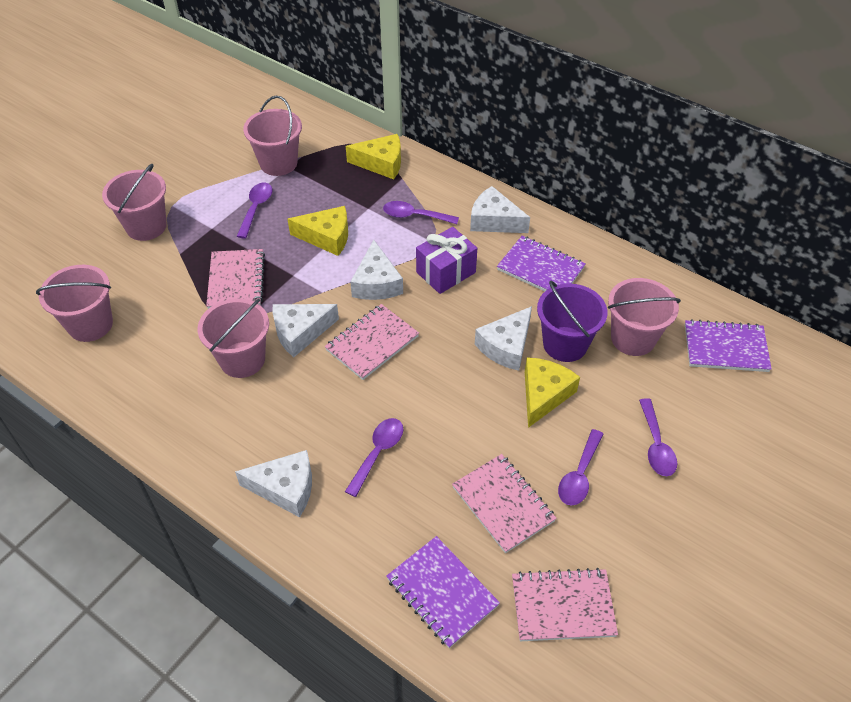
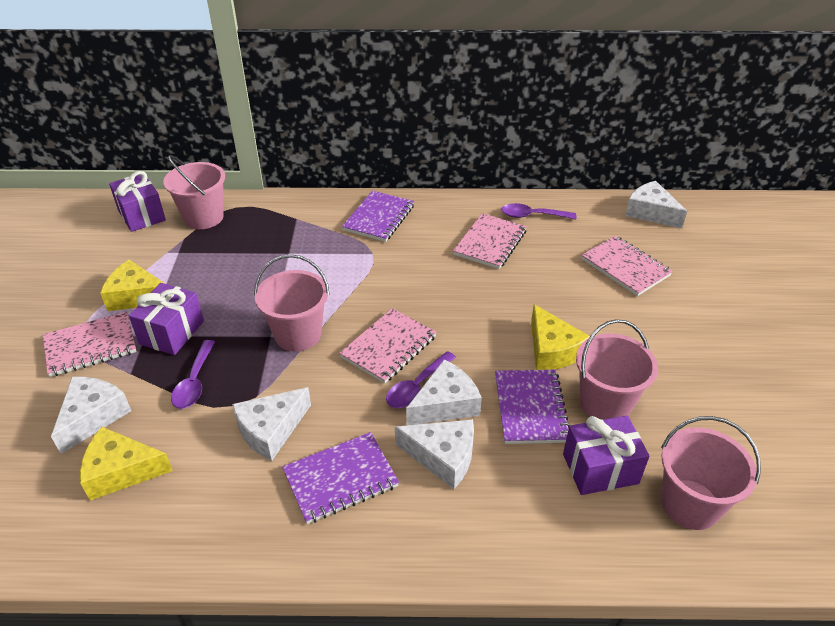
pink bucket: [36,265,113,342] [102,164,167,241] [198,298,269,378] [243,96,302,176] [608,278,681,356] = 5 -> [163,155,225,229] [254,254,330,352] [576,319,658,420] [661,416,761,530] = 4
purple bucket: [537,281,607,362] = 1 -> none = 0
purple gift: [416,227,477,294] = 1 -> [109,171,166,232] [129,283,204,355] [563,416,649,495] = 3
purple spoon: [237,183,272,239] [345,418,404,497] [383,201,459,224] [558,429,603,506] [639,398,677,476] = 5 -> [171,340,215,409] [386,351,456,408] [501,203,576,219] = 3

